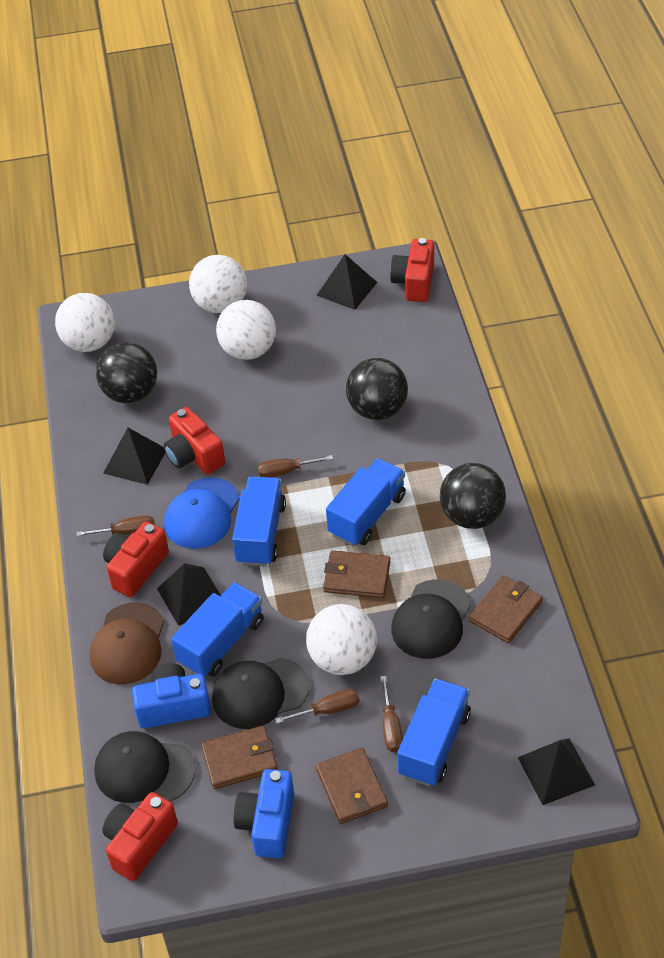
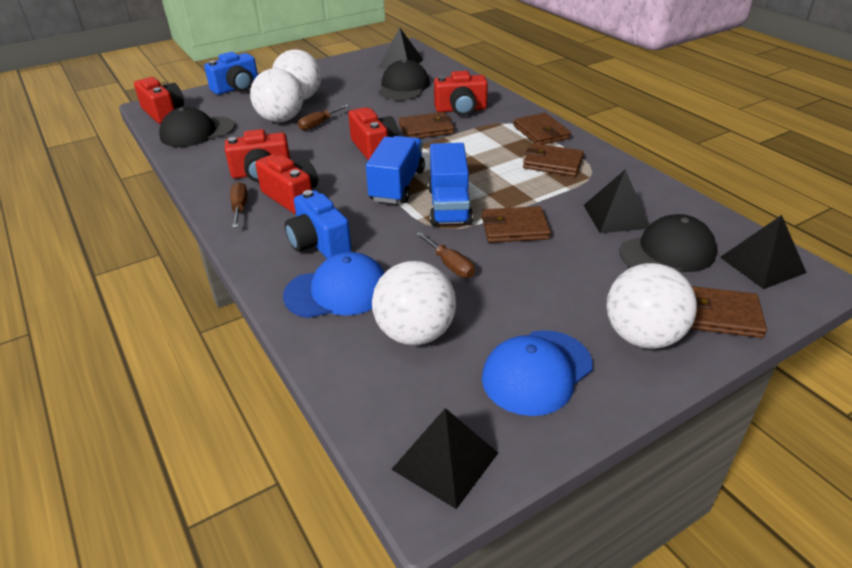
black ball: [96,342,157,403] [346,358,408,420] [440,463,506,529] = 3 -> none = 0
blue cap: [164,477,240,549] = 1 -> [283,252,385,318] [482,330,593,416] = 2
blue truck: [171,582,264,677] [232,476,286,566] [326,458,406,546] [397,679,471,786] = 4 -> [366,136,425,204] [428,143,473,226] = 2
brown cap: [90,602,164,684] = 1 -> none = 0
brown screwdriver: [77,515,155,536] [257,455,333,477] [276,689,359,724] [380,676,403,753] = 4 -> [230,182,247,228] [298,105,349,130] [416,232,475,278] = 3
brown wallet: [201,725,278,789] [316,748,388,824] [323,550,391,598] [469,575,543,643] = 4 -> [398,112,454,138] [482,206,551,243] [513,113,571,145] [523,143,584,176] [690,286,767,338] = 5
red camera: [102,792,178,881] [103,522,169,597] [164,407,225,474] [390,238,434,302] = 4 -> [134,77,184,124] [225,129,290,182] [255,154,318,214] [348,107,399,160] [434,71,488,116] = 5

